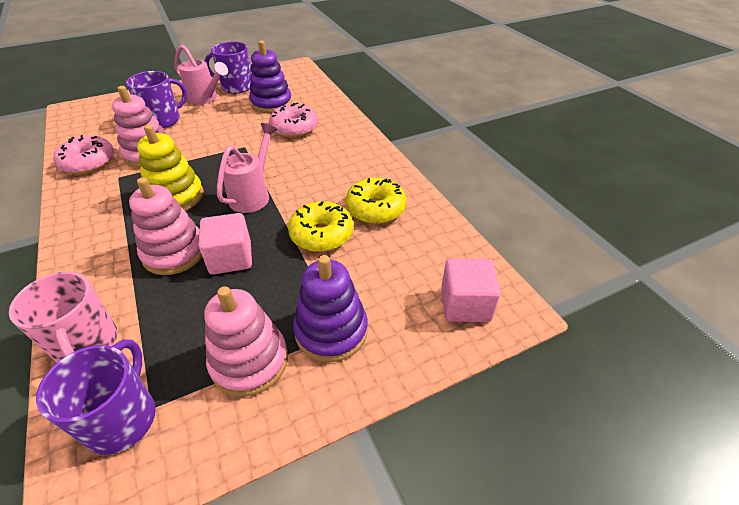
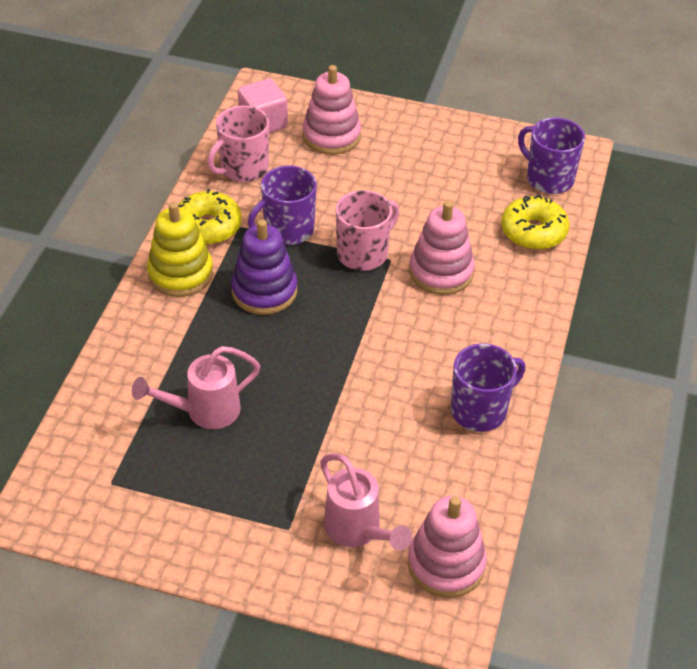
pink cube: [198,213,252,274] [441,259,501,322] = 2 -> [238,78,288,133] = 1
pink donut: [53,135,114,174] [269,102,318,138] = 2 -> none = 0
pink mug: [9,272,117,363] = 1 -> [207,106,269,182] [336,190,399,271] = 2
purple stacking toy: [249,40,292,113] [293,255,368,362] = 2 -> [231,219,297,315] = 1

